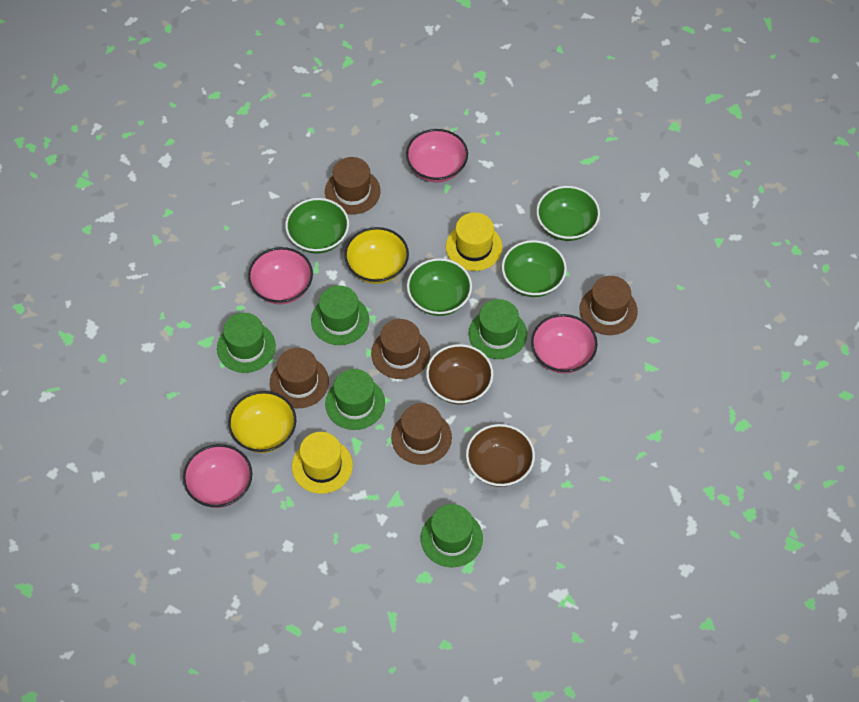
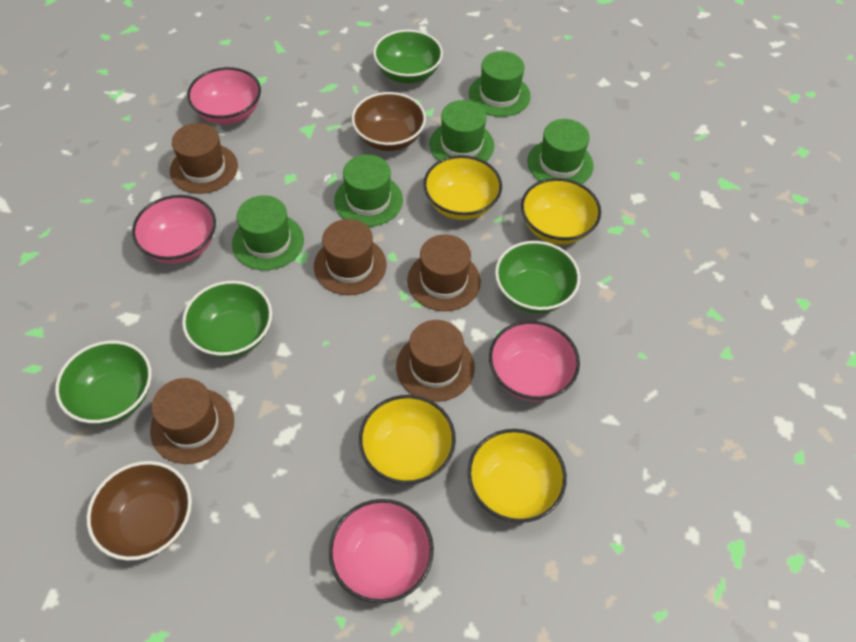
yellow bowl: [228,391,296,453] [344,227,409,284] = 2 -> [359,395,456,484] [423,155,502,220] [467,429,567,523] [521,178,601,245] = 4
yellow hat: [292,432,353,494] [446,212,503,271] = 2 -> none = 0

